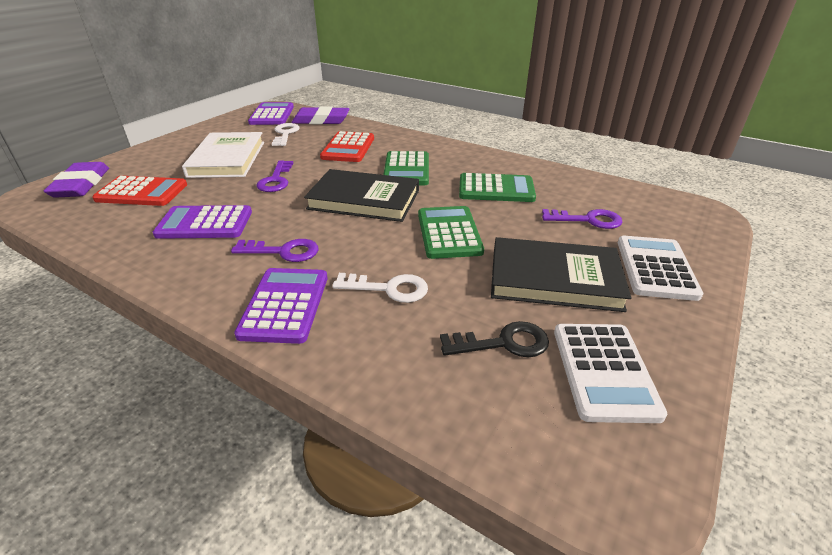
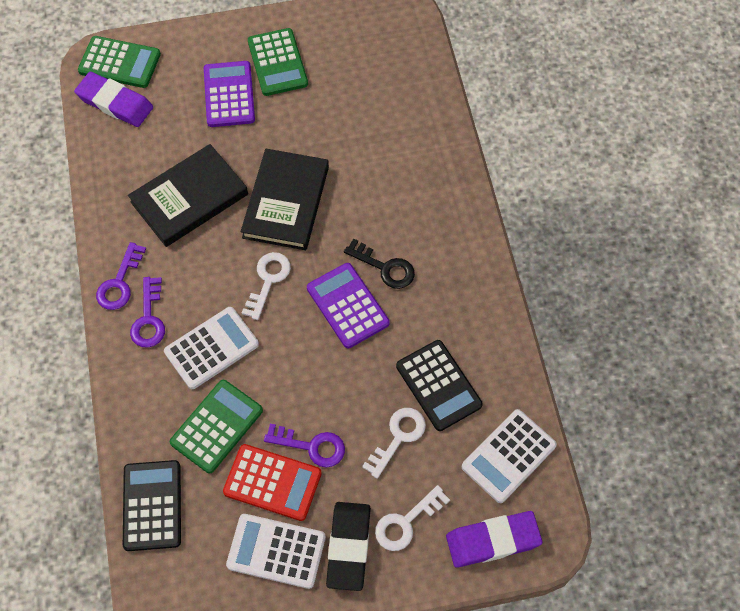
black calculator: none = 0 -> [123,460,181,551] [396,340,483,431] = 2
black eraser: none = 0 -> [326,502,371,591] = 1
purple calculator: [153,205,252,239] [234,268,328,344] [248,102,294,125] = 3 -> [204,61,255,127] [307,263,390,349] = 2
red calculator: [92,176,187,206] [320,131,374,162] = 2 -> [223,444,322,521] = 1
white book: [182,132,264,178] = 1 -> none = 0
white calculator: [554,324,667,423] [618,236,703,301] = 2 -> [164,307,259,389] [226,514,326,589] [462,409,557,503] = 3
white key: [272,123,300,146] [332,273,428,303] = 2 -> [242,252,291,320] [362,408,426,479] [375,485,450,551] = 3

